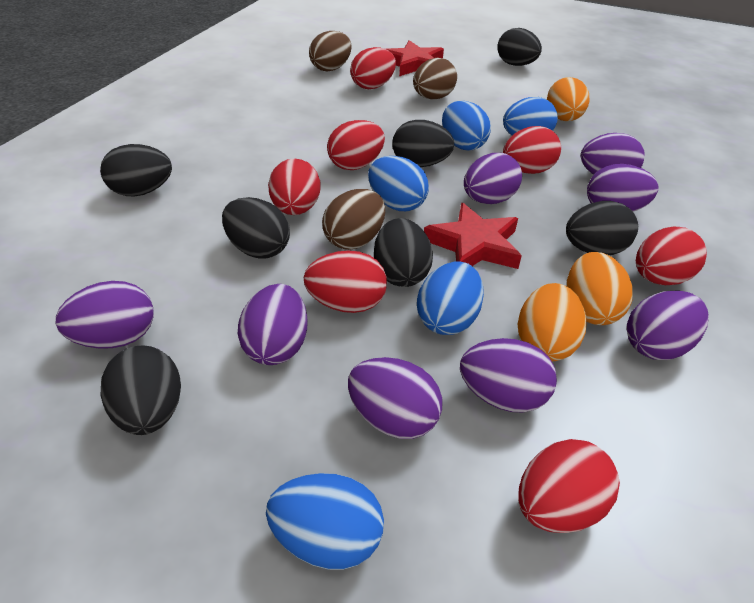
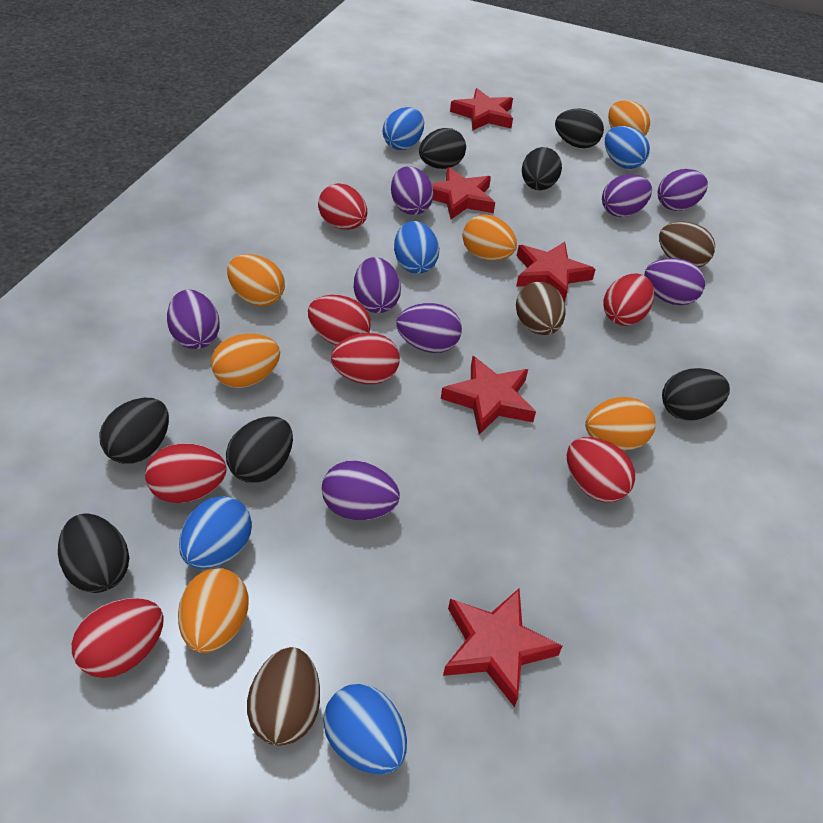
orange egg: [518,283,586,361] [547,77,590,121] [567,252,633,325] = 3 -> [178,568,249,653] [211,334,280,388] [227,254,285,306] [463,215,517,261] [585,397,656,450] [608,100,650,136] = 6
red star: [387,40,444,76] [424,203,522,269] = 2 -> [431,167,495,219] [441,356,536,435] [443,589,562,707] [450,88,513,131] [516,241,596,302] = 5

